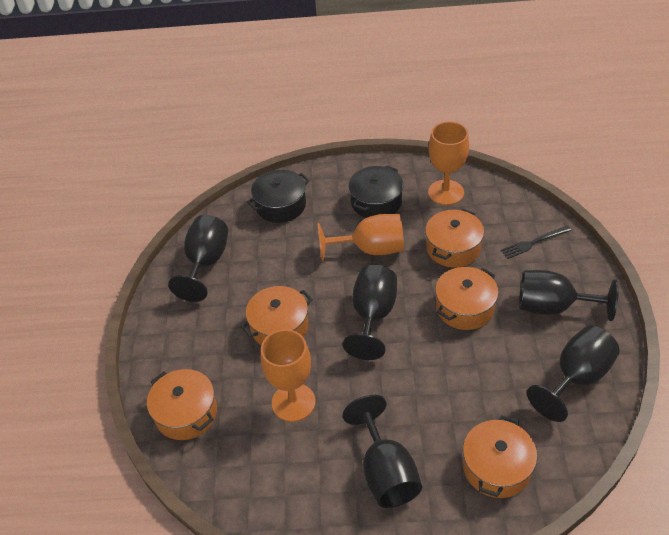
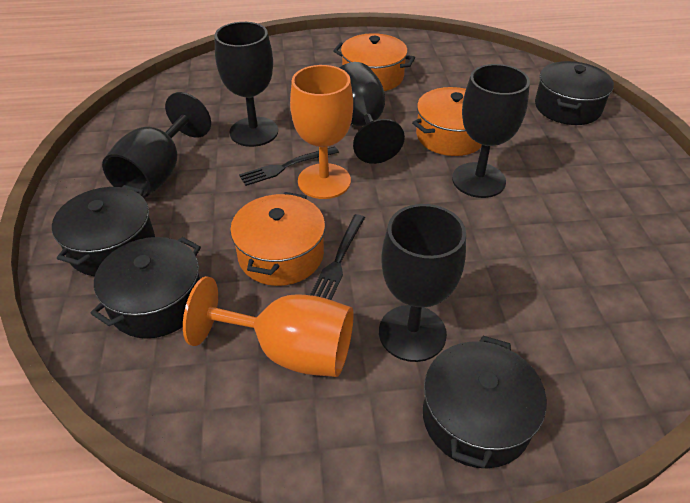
black fork: [501,226,571,259] = 1 -> [239,146,339,186] [310,214,365,300] = 2
black pot: [247,170,310,223] [349,165,404,218] = 2 -> [52,185,155,276] [91,237,201,338] [423,336,547,468] [535,61,614,125] = 4
orange goblet: [261,329,315,422] [318,214,404,261] [428,121,469,205] = 3 -> [183,276,354,377] [290,65,353,199] = 2
orange pot: [147,369,217,440] [241,286,313,345] [425,209,484,267] [435,267,498,330] [463,415,537,498] = 5 -> [230,192,325,286] [333,33,415,91] [412,87,482,156] = 3

